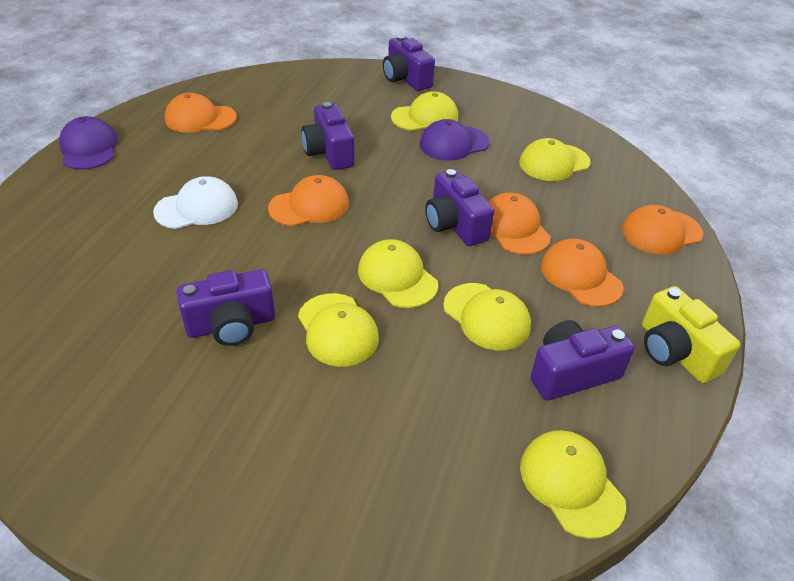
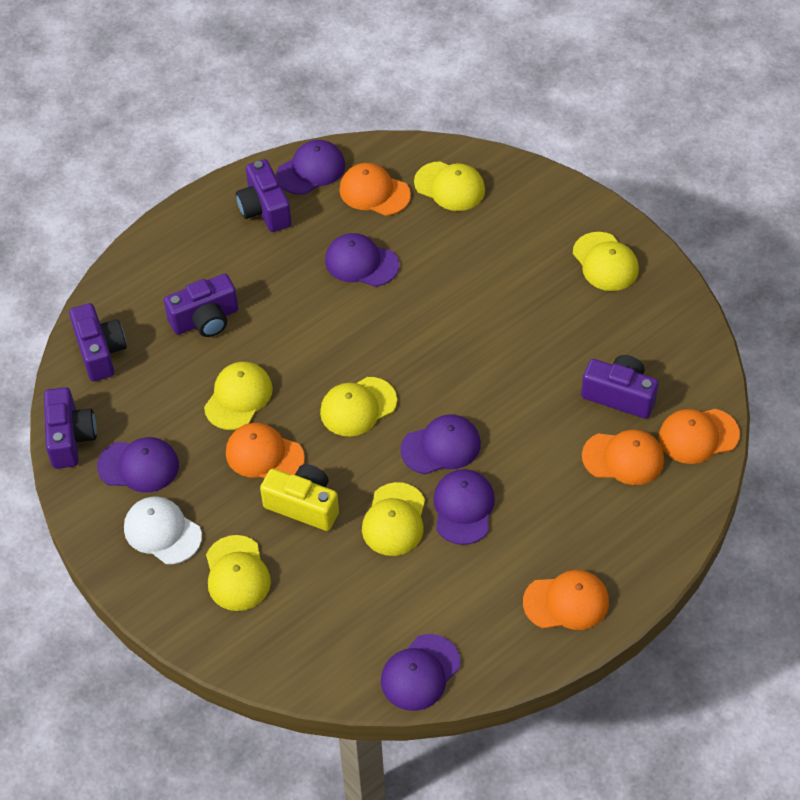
purple cap: [59,116,118,170] [420,119,490,161] = 2 -> [97,437,179,493] [276,140,345,195] [325,233,399,287] [381,634,460,711] [401,414,481,474] [433,469,495,545] = 6

